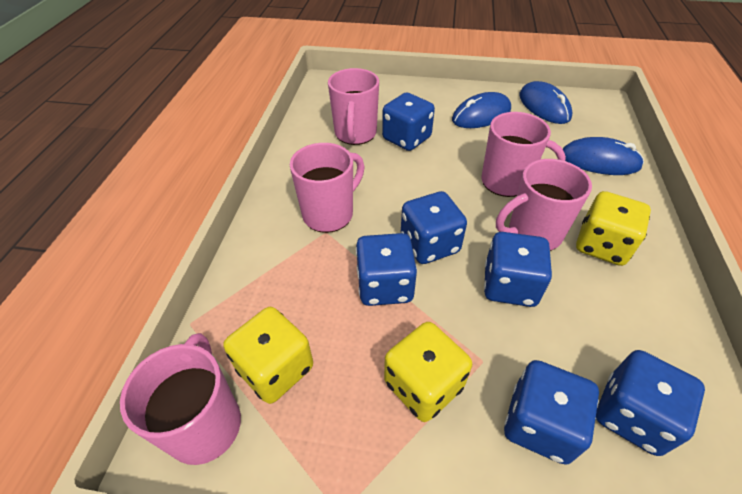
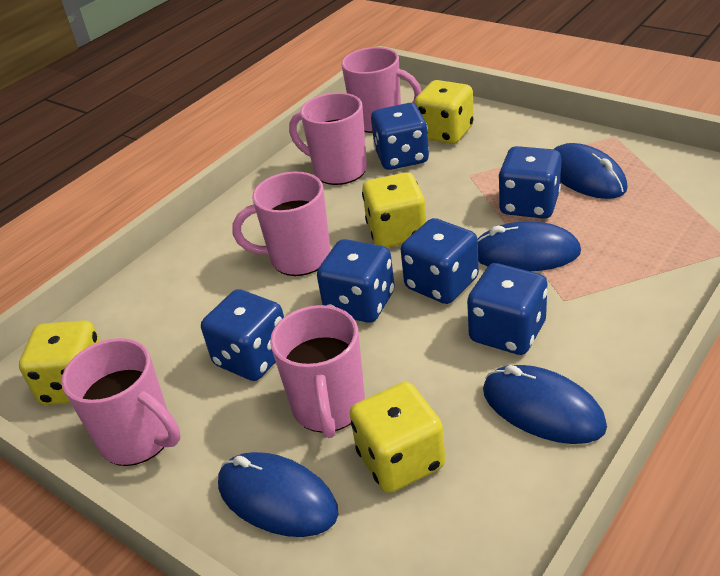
blue mouse: [452,92,511,128] [520,81,572,124] [563,137,644,175] = 3 -> [218,452,339,537] [478,221,581,271] [483,365,607,444] [554,143,628,199] = 4
yellow dice: [224,307,313,404] [384,322,472,422] [576,191,651,266] = 3 -> [19,320,101,405] [349,382,445,493] [362,172,427,248] [414,80,474,144] = 4

